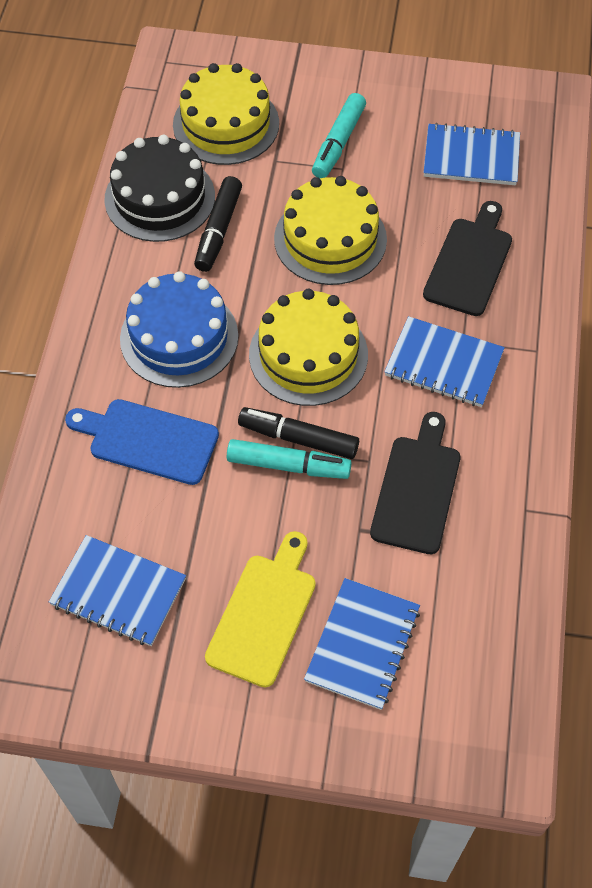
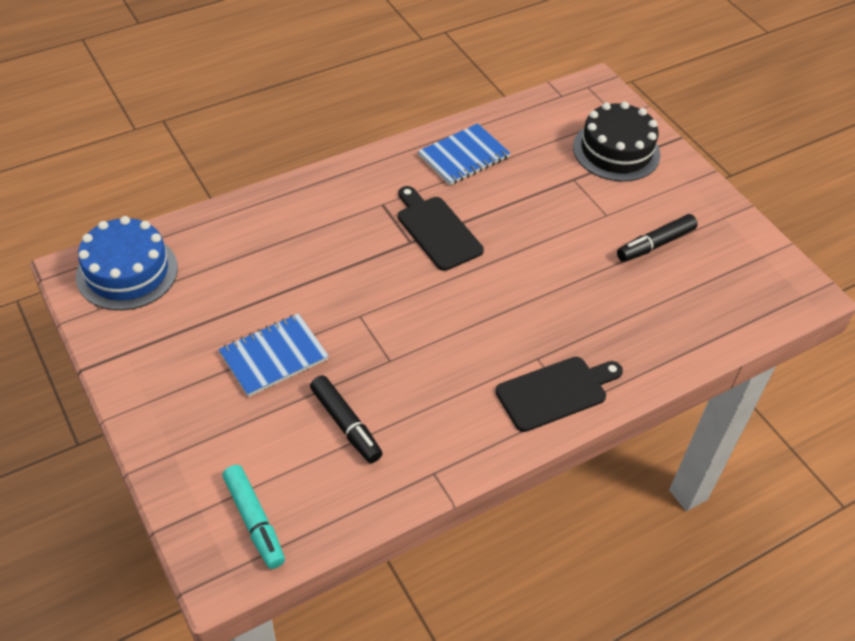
blue cutting board: [65,399,219,485] = 1 -> none = 0
blue notebook: [49,535,186,646] [304,578,420,710] [384,316,505,407] [423,123,520,185] = 4 -> [219,314,329,397] [418,123,510,185] = 2
turquoise marker: [227,439,352,479] [312,93,366,178] = 2 -> [223,465,285,569] = 1
yellow cake: [173,63,279,165] [249,289,368,406] [274,176,387,285] = 3 -> none = 0
yellow cutting board: [205,531,316,687] = 1 -> none = 0

